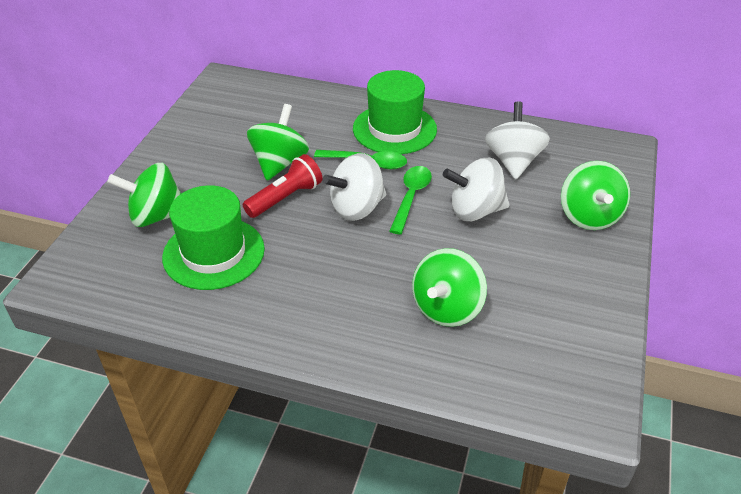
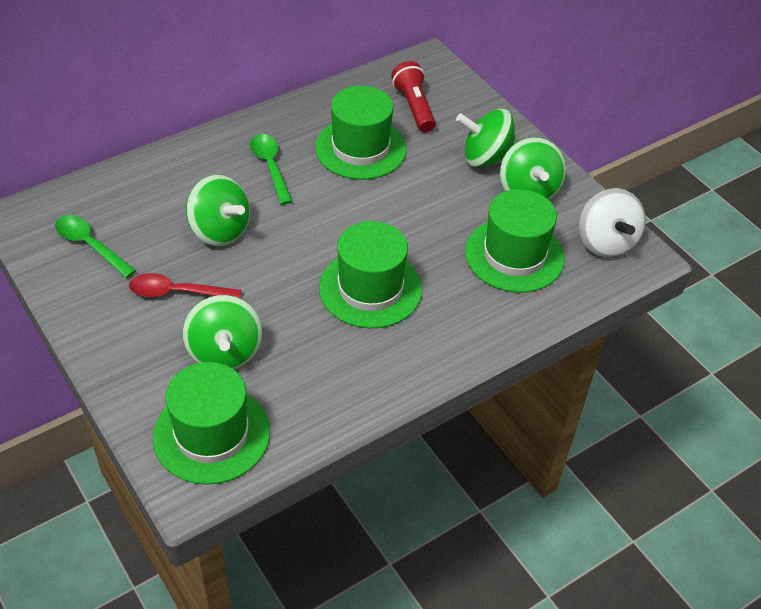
green hat: [162,185,265,290] [353,70,437,154] = 2 -> [153,362,270,485] [315,86,407,180] [319,221,422,328] [465,189,565,293] = 4
red spoon: none = 0 -> [129,273,241,299] = 1
white spinning top: [322,153,386,221] [443,158,510,221] [485,101,550,179] = 3 -> [579,188,646,258] = 1

